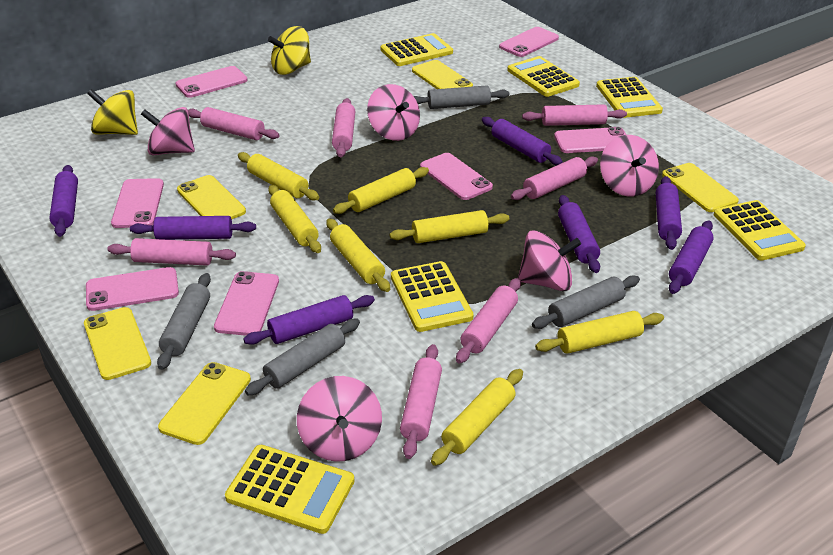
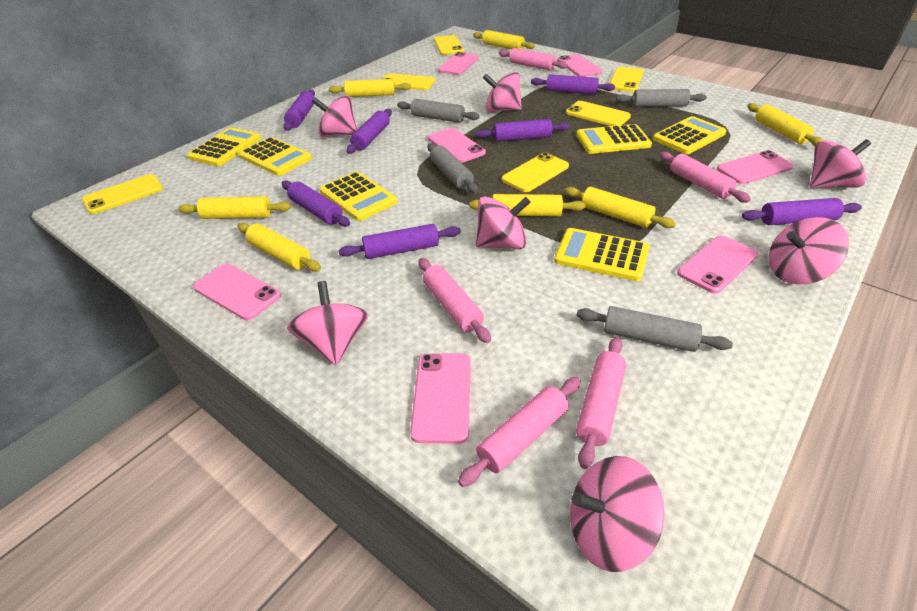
pink rolling pin: [108,238,236,266] [188,107,280,140] [332,98,356,157] [400,344,442,459] [456,278,521,364] [511,157,598,200] [522,104,627,126] = 7 -> [419,258,491,343] [458,377,581,487] [499,48,568,71] [576,337,626,469] [660,152,751,203] = 5
pink spinning top: [141,107,195,155] [297,376,382,462] [367,84,420,141] [518,230,581,291] [600,135,659,196] = 5 -> [287,281,369,365] [312,95,357,137] [476,196,531,249] [483,72,522,113] [570,456,665,572] [769,217,849,284] [810,139,871,188] = 7
yellow phone: [84,307,151,380] [158,362,251,445] [177,175,246,219] [412,60,473,89] [662,163,739,212] = 5 -> [82,174,163,214] [383,74,435,90] [434,35,464,55] [502,153,569,192] [566,101,631,126] [610,67,644,92] = 6
yellow spinning top: [87,89,138,135] [268,26,311,75] = 2 -> none = 0

